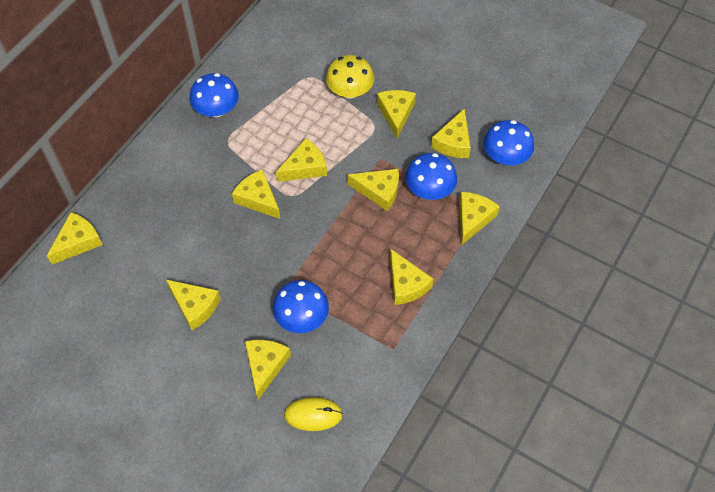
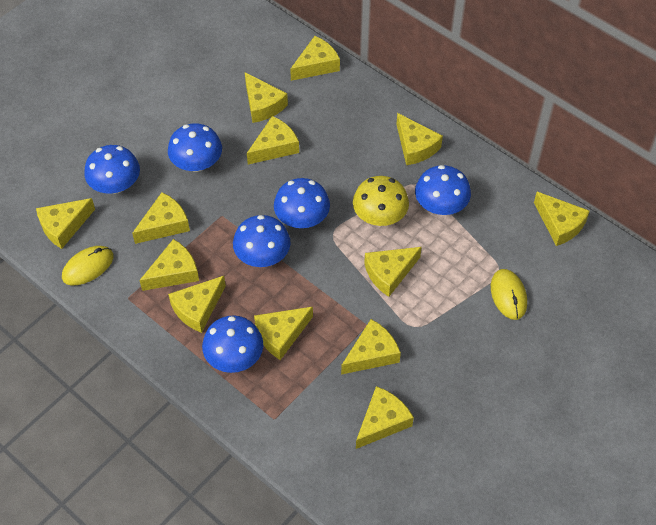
blue mushroom: [190,73,239,117] [273,280,329,333] [405,153,457,200] [483,120,534,165] = 4 -> [84,145,140,194] [168,123,222,172] [202,315,263,373] [233,215,291,267] [274,178,330,228] [415,165,471,215] = 6
yellow cheese: [47,212,103,264] [166,280,221,330] [232,169,280,219] [245,340,291,400] [276,138,327,182] [348,169,399,211] [377,90,416,139] [390,249,434,305] [431,108,471,158] [459,192,500,245] = 10 -> [36,198,95,249] [132,192,190,244] [139,239,199,291] [168,276,226,333] [245,73,288,123] [247,116,299,164] [254,307,313,360] [290,36,340,81] [341,319,401,375] [356,386,414,449] [364,247,422,297] [396,113,443,165] [534,192,590,246] = 13
yellow mouse: [284,397,343,431] = 1 -> [62,246,114,285] [491,269,527,320] = 2

